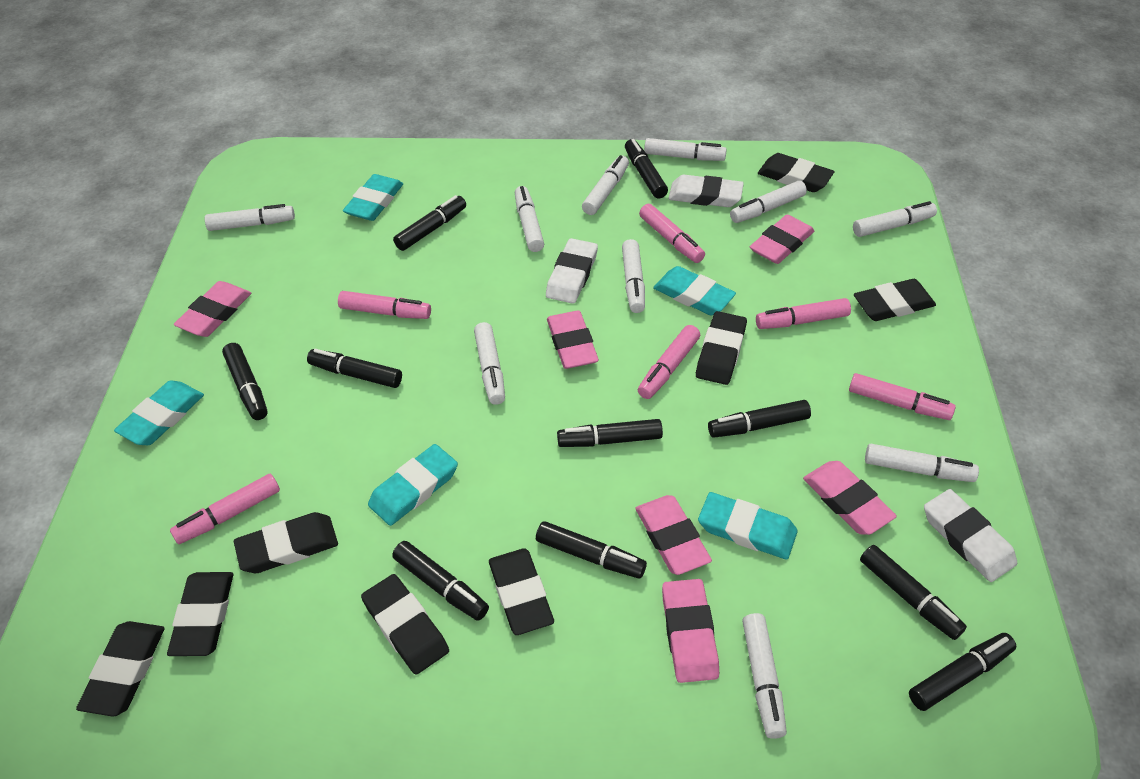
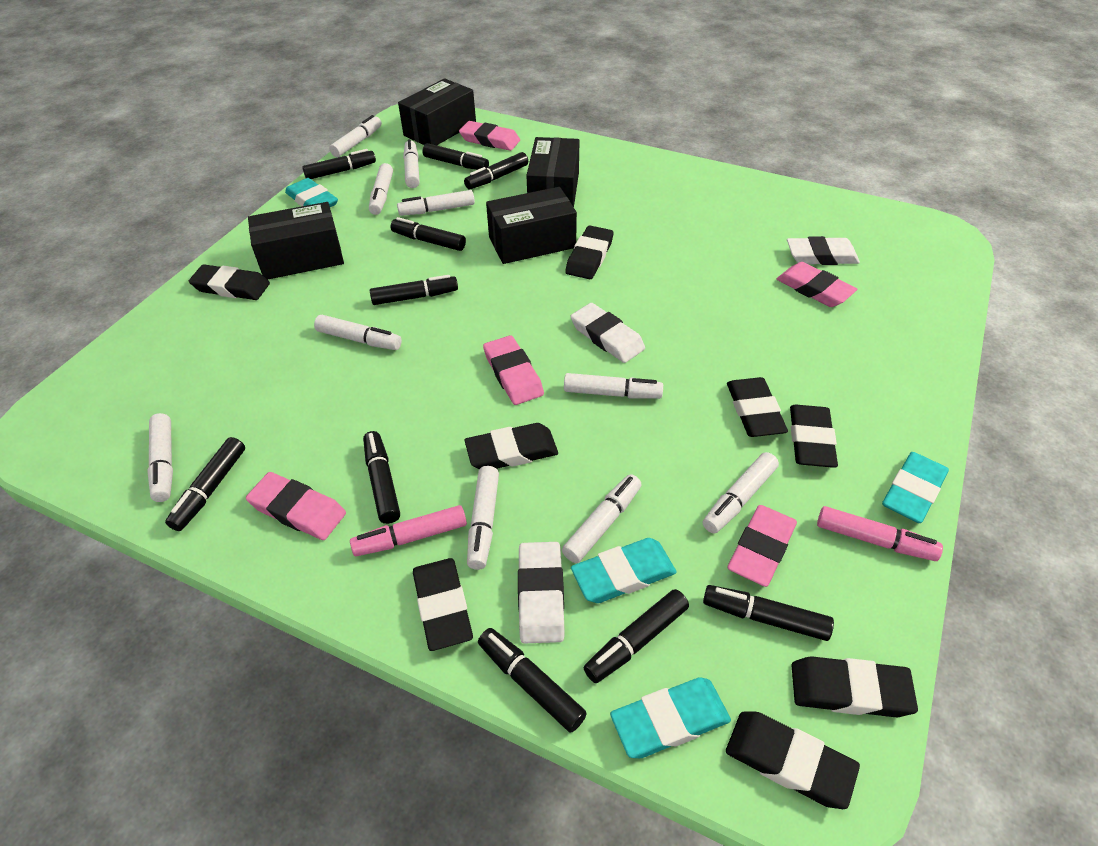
black box: none = 0 -> [248,202,344,280] [398,78,476,145] [486,187,577,264] [526,137,580,207] = 4
pink eraser: [174,281,251,337] [547,311,599,369] [635,495,712,575] [662,579,719,683] [750,214,814,264] [803,461,897,535] = 6 -> [246,472,346,540] [459,121,520,151] [483,335,544,405] [728,505,797,587] [777,262,857,307] = 5
pink marker: [170,474,280,544] [338,291,431,319] [638,325,700,399] [639,204,705,263] [756,298,851,329] [849,373,956,420] = 6 -> [350,505,467,556] [817,506,943,561] = 2
turquoise eraser: [114,380,204,445] [343,174,403,221] [368,444,458,526] [653,266,736,315] [698,492,798,560] = 5 -> [285,178,338,207] [571,538,677,603] [610,677,731,758] [882,452,949,523] = 4

